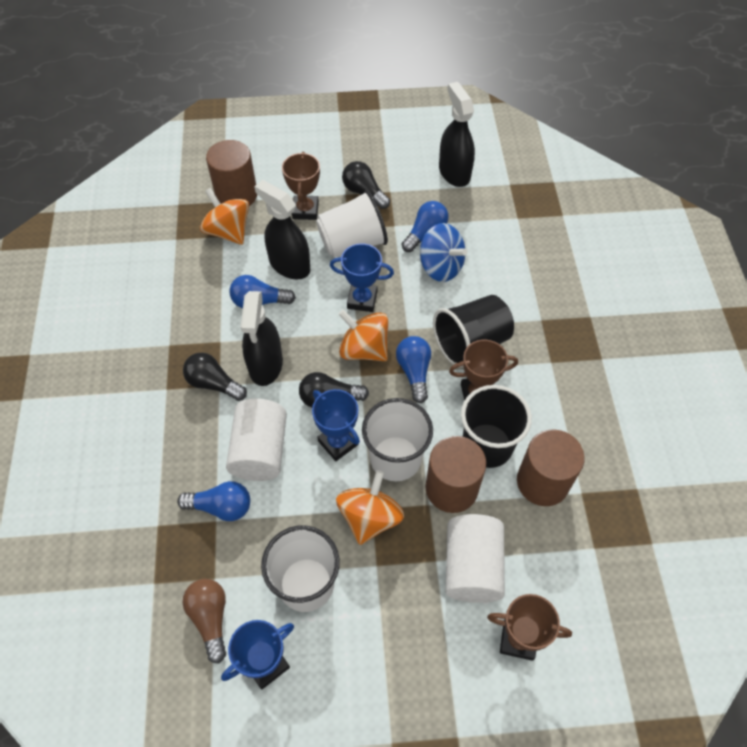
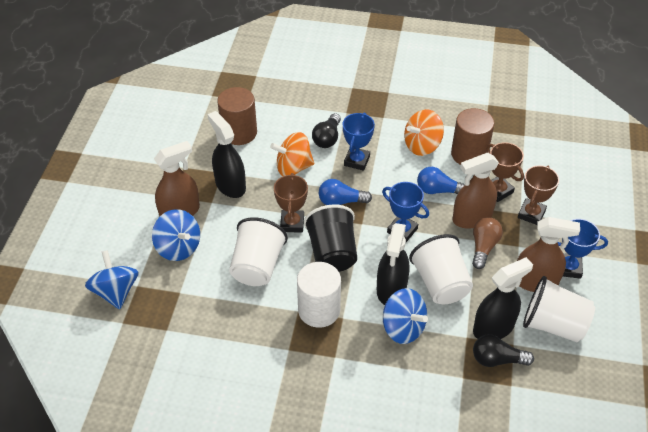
black cup: [433,295,514,368] [461,385,532,468] = 2 -> [304,205,357,272] = 1
black light bulb: [183,353,247,401] [299,372,369,408] [342,161,390,209] = 3 -> [312,113,341,148] [473,334,534,367] = 2
blue light bulb: [177,481,250,521] [230,275,296,308] [396,336,431,403] [402,201,449,252] = 4 -> [319,179,372,205] [417,167,465,194] = 2
blue spinning top: [420,223,467,282] = 1 -> [85,250,139,309] [152,209,200,261] [383,288,428,344] = 3
brown cylinder: [206,140,257,206] [425,436,486,513] [517,430,585,506] = 3 -> [217,87,257,145] [451,108,495,165] = 2
brown spray bottle: none = 0 -> [154,141,200,217] [453,153,499,229] [517,217,580,292] = 3
orange spinning top: [200,188,249,245] [336,470,404,545] [338,309,388,361] = 3 -> [270,132,314,176] [404,109,444,156] = 2
white cylinder: [226,398,287,481] [445,514,505,603] = 2 -> [297,262,341,328] = 1

